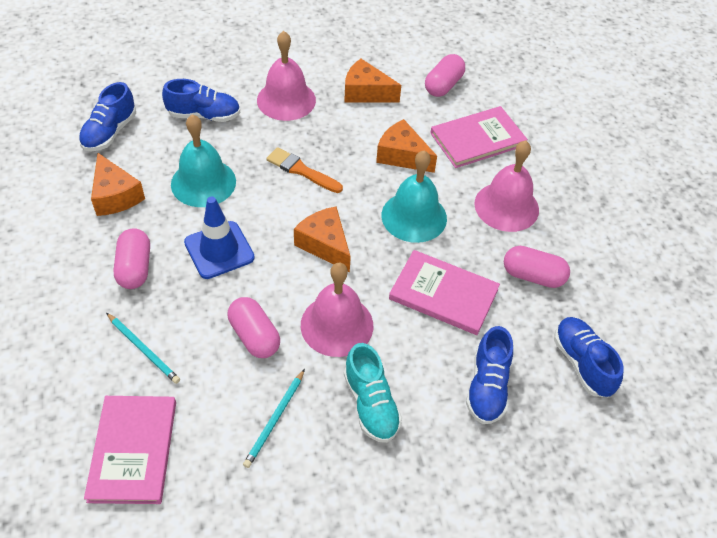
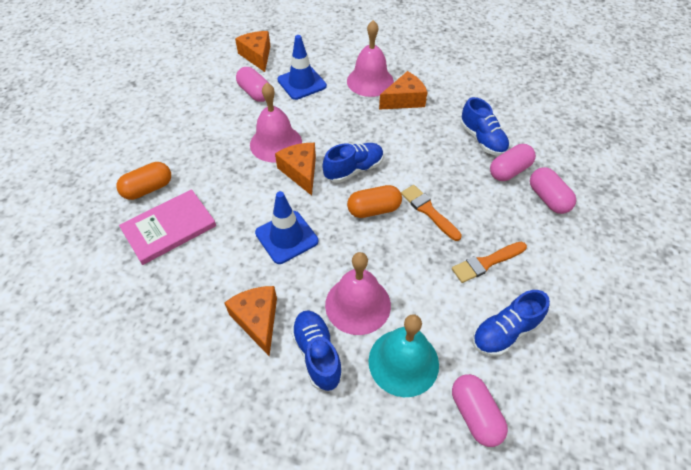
blue traffic cone: [184,197,255,279] = 1 -> [255,191,318,264] [277,35,327,100] = 2
orange brush: [266,147,343,193] = 1 -> [401,185,462,241] [452,242,527,283] = 2
orange capsule: none = 0 -> [116,162,171,200] [347,185,402,218] = 2
pink book: [84,396,176,504] [389,250,500,335] [431,106,528,168] = 3 -> [119,189,216,265] = 1
turquoise bell: [171,114,236,207] [382,151,447,243] = 2 -> [368,314,439,397] = 1
turquoise pencil: [106,313,180,384] [243,369,305,468] = 2 -> none = 0
turquoise shoe: [344,343,402,443] = 1 -> none = 0

